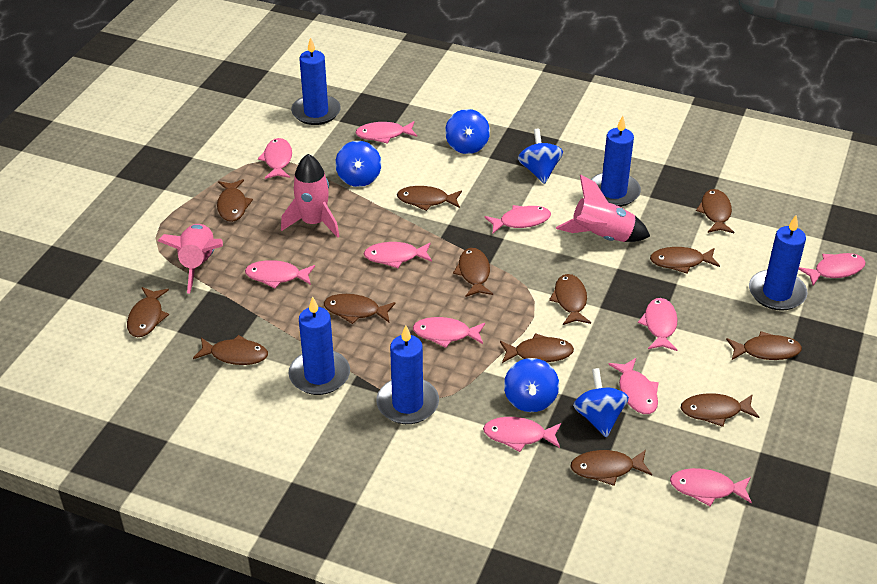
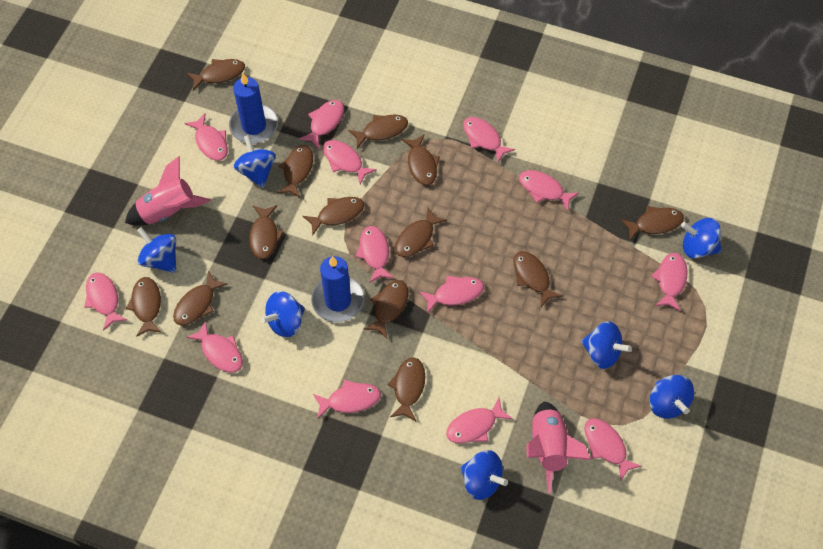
blue candle: [289,296,350,395] [291,37,341,125] [376,326,439,424] [590,116,641,207] [749,215,808,311] = 5 -> [229,73,278,144] [311,256,364,322] = 2
blue spinning top: [335,141,381,187] [445,109,490,154] [504,358,559,412] [518,129,563,184] [573,368,629,437] = 5 -> [137,227,176,273] [233,135,276,188] [261,291,305,337] [461,450,508,500] [581,321,632,369] [649,375,694,419] [681,218,721,259] = 7
pink fish: [245,260,315,288] [258,138,292,179] [355,121,417,144] [364,242,432,268] [413,317,485,348] [483,417,561,452] [484,205,551,233] [608,358,659,414] [638,298,677,351] [670,468,752,507] [799,253,866,286] = 11 -> [84,273,127,331] [184,113,228,161] [186,320,243,373] [299,100,344,148] [313,380,381,419] [323,140,377,185] [356,226,394,283] [419,276,484,314] [446,398,513,443] [463,117,515,162] [519,170,579,211] [584,418,642,481] [651,253,688,311] = 13
pink rocket: [158,224,223,293] [281,154,339,238] [556,174,650,242] = 3 -> [125,156,211,226] [527,401,591,494] = 2

